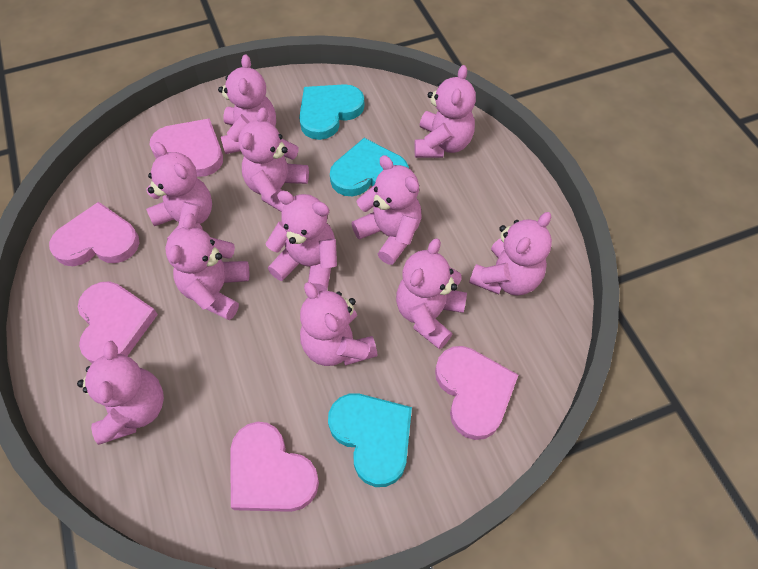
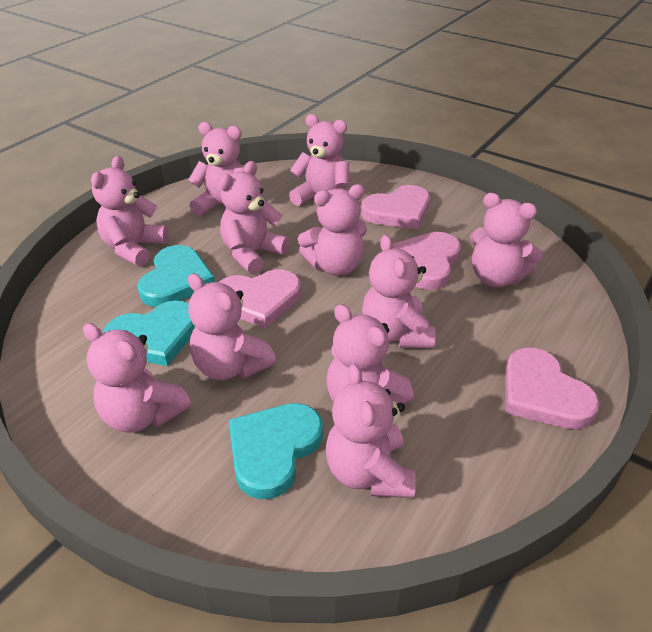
pink heart: [49,202,140,266] [78,282,158,363] [149,118,223,177] [230,422,319,512] [435,346,518,440] = 5 -> [218,269,301,328] [361,185,430,229] [392,232,461,290] [505,348,600,429] = 4

